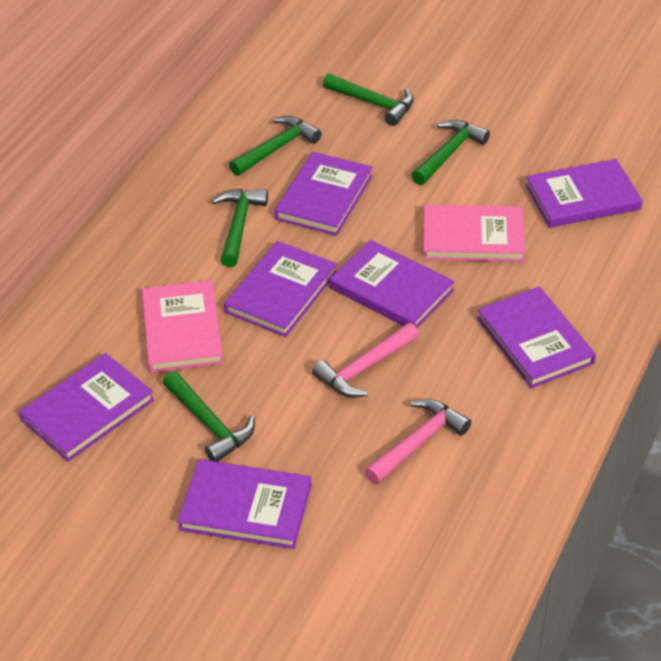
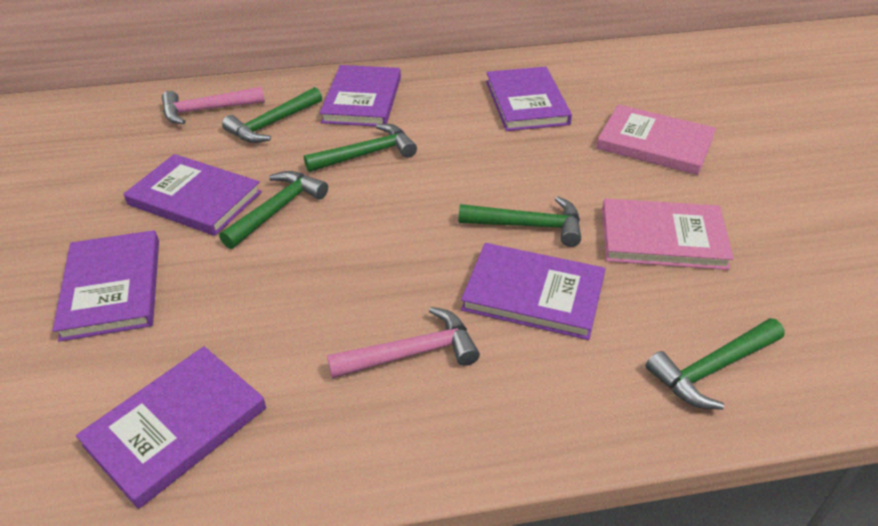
purple book: [19,353,155,462] [177,459,312,549] [224,241,337,337] [274,152,373,236] [330,240,455,328] [477,287,596,388] [526,159,642,228] = 7 -> [52,230,159,342] [76,346,266,509] [124,154,262,236] [320,65,401,127] [461,243,605,340] [486,67,572,131] = 6

